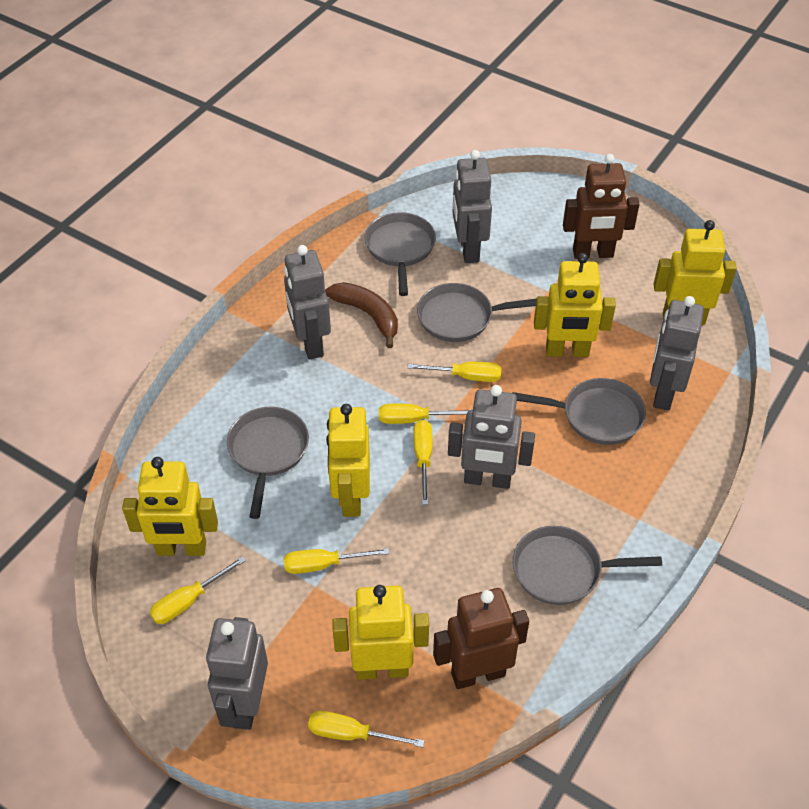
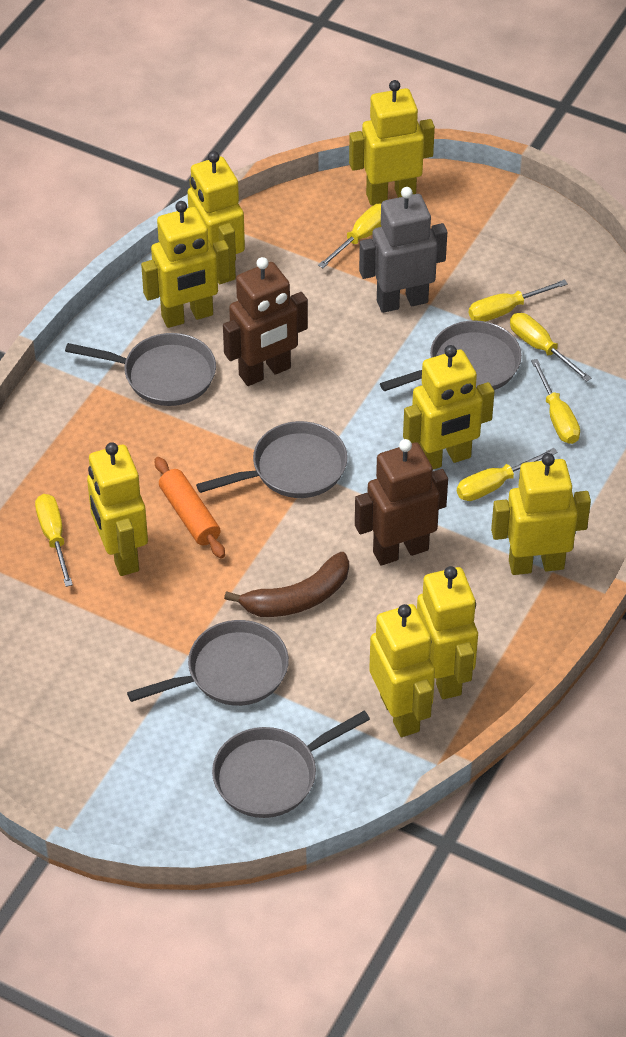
grey robot: [206,617,268,730] [284,245,331,360] [448,385,535,489] [452,150,492,263] [650,296,704,411] = 5 -> [359,187,447,313] = 1
orange rolling pin: none = 0 -> [155,457,225,559] = 1
yellow robot: [122,457,218,556] [326,404,370,517] [332,585,429,680] [534,253,616,357] [654,220,737,325] = 5 -> [87,442,148,576] [141,201,230,328] [187,151,245,284] [349,80,435,205] [369,604,435,737] [403,345,494,469] [417,566,478,699] [491,453,591,575] = 8

